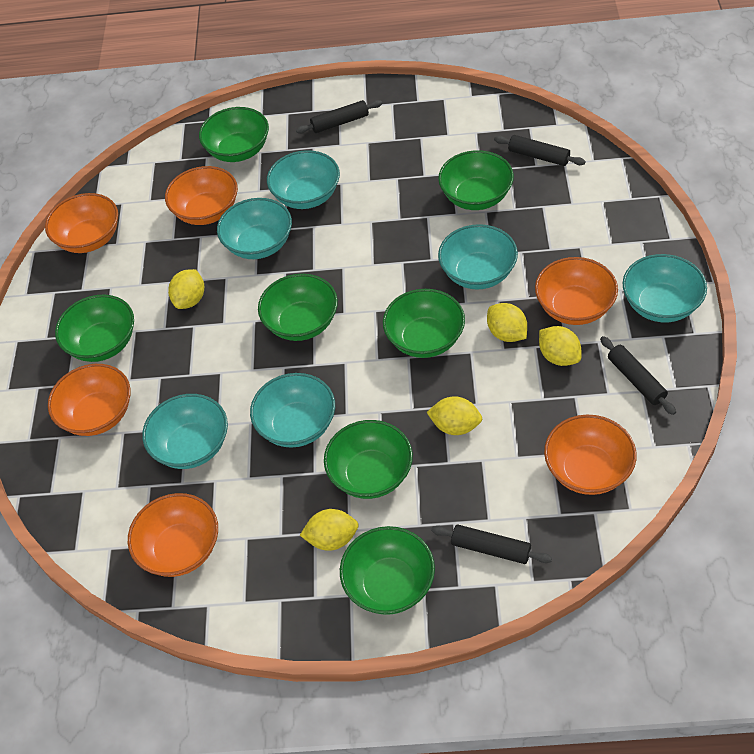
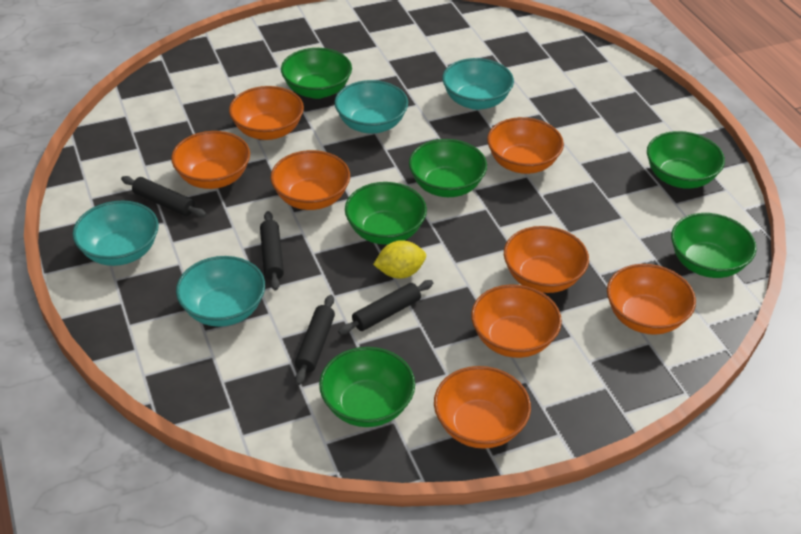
green bowl: [55,295,134,362] [199,107,269,162] [258,274,338,341] [324,420,413,499] [340,526,435,615] [383,289,465,358] [438,150,514,210] = 7 -> [281,48,352,99] [319,347,415,427] [345,182,427,245] [409,139,487,197] [647,131,725,189] [671,213,756,278] = 6
orange bowl: [45,193,118,253] [48,364,131,436] [128,493,218,577] [165,166,238,225] [535,257,618,325] [544,415,637,495] = 6 -> [171,131,250,189] [229,86,304,140] [270,150,350,210] [434,366,531,449] [471,285,562,358] [487,117,564,174] [504,226,589,293] [607,264,696,335] = 8
turquoise bowl: [142,394,228,469] [217,198,292,259] [250,373,335,448] [267,150,340,209] [438,224,518,290] [623,254,707,322] = 6 -> [73,200,159,266] [176,256,265,327] [335,80,408,134] [442,58,514,110] = 4
yellow lemon: [168,269,204,309] [300,509,359,551] [427,396,482,435] [487,303,527,342] [539,326,582,366] = 5 -> [373,240,426,279] = 1

